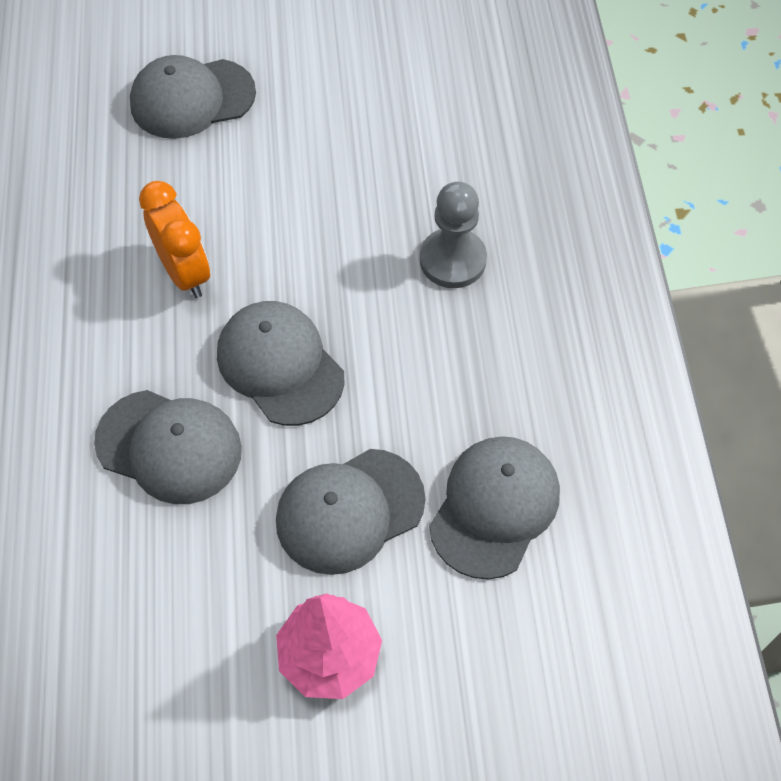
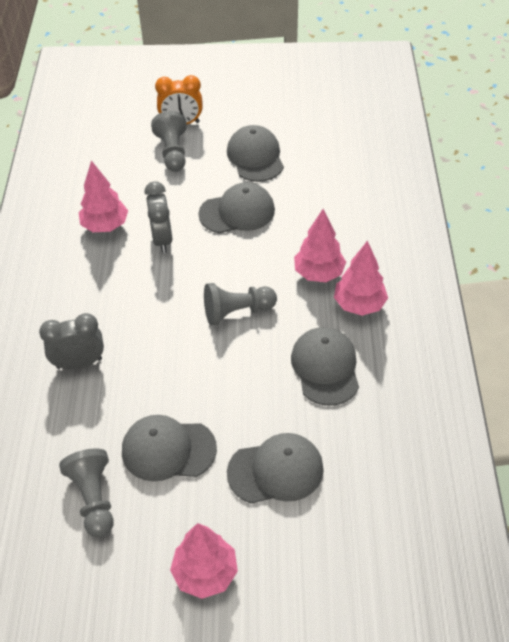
grey clock: none = 0 -> [39,313,104,369] [145,182,173,253] = 2
grey pawn: [420,181,487,288] = 1 -> [59,449,114,538] [151,111,187,172] [204,283,277,325] = 3
pink tree: [276,593,382,699] = 1 -> [79,161,128,232] [170,523,238,599] [294,209,346,282] [334,240,388,316] = 4

